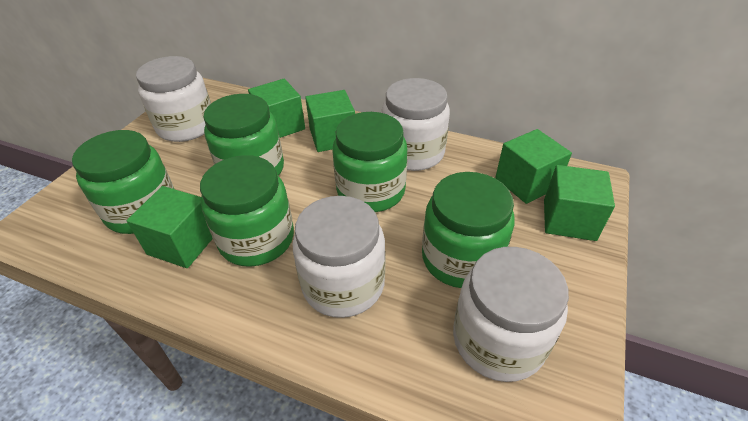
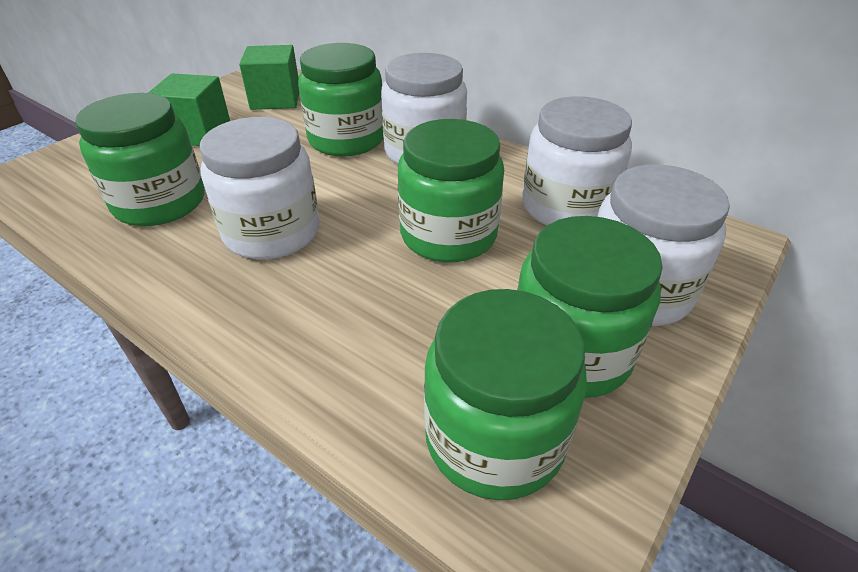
green cube: [127,186,213,268] [248,79,305,138] [305,90,355,152] [495,129,572,204] [544,165,615,241] = 5 -> [148,73,230,146] [239,45,299,110] = 2

